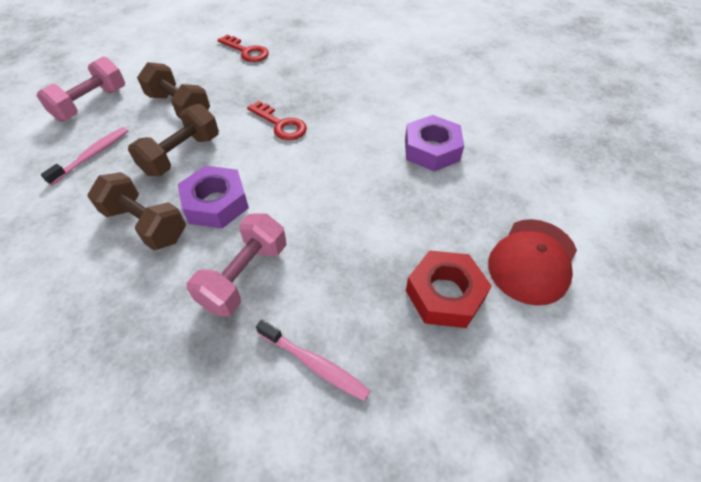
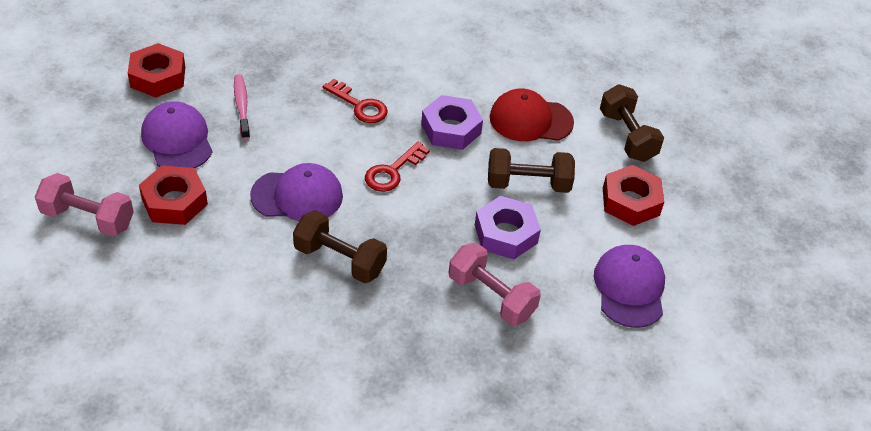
pink toothbrush: [41,127,128,185] [256,320,370,401] = 2 -> [234,74,250,140] = 1
purple cap: none = 0 -> [141,101,213,168] [250,163,343,221] [594,245,665,328] = 3
red nut: [406,250,492,328] = 1 -> [128,43,185,97] [139,165,208,225] [603,165,664,226] = 3

